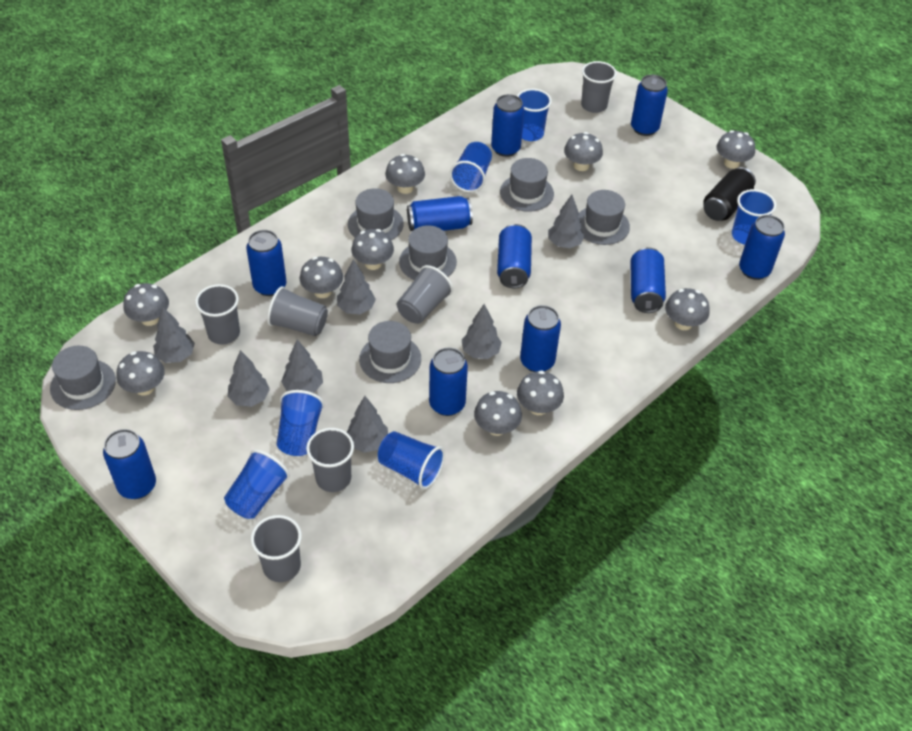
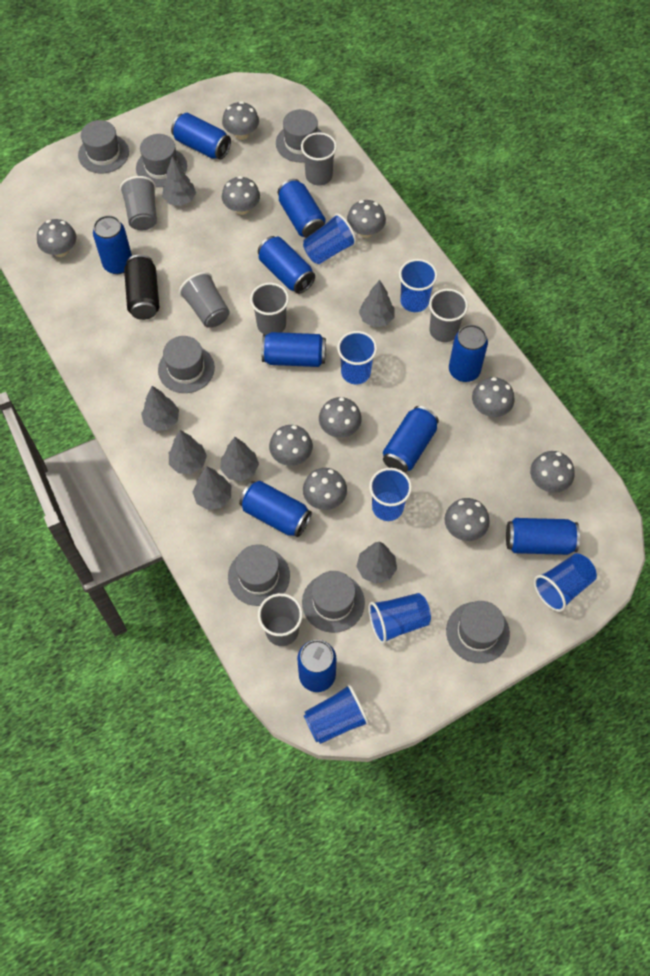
blue cup: [224,450,290,519] [276,390,324,456] [378,431,445,489] [450,142,492,192] [517,89,552,141] [732,189,776,245] = 6 -> [303,213,357,264] [304,684,370,744] [337,331,377,384] [368,593,431,644] [369,468,412,521] [399,259,437,312] [534,553,597,612] = 7
grey hat: [50,346,116,410] [348,188,404,240] [359,321,421,383] [399,225,457,280] [500,158,554,212] [578,190,630,245] = 6 -> [78,120,129,173] [136,134,187,187] [158,336,215,393] [228,544,290,606] [276,109,322,162] [302,571,365,633] [446,601,510,663] = 7

